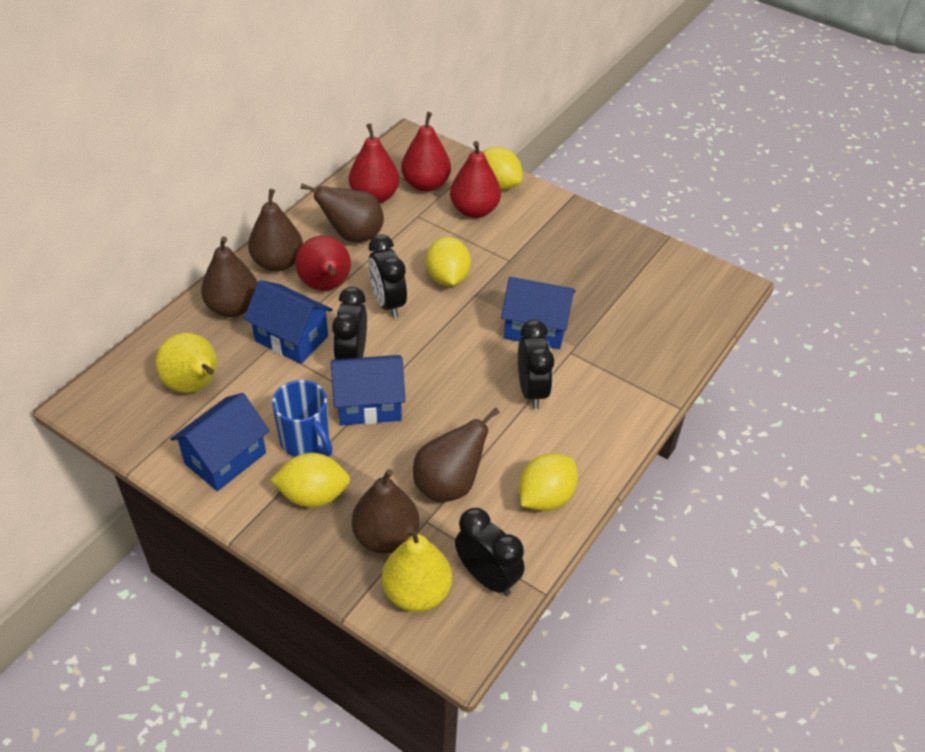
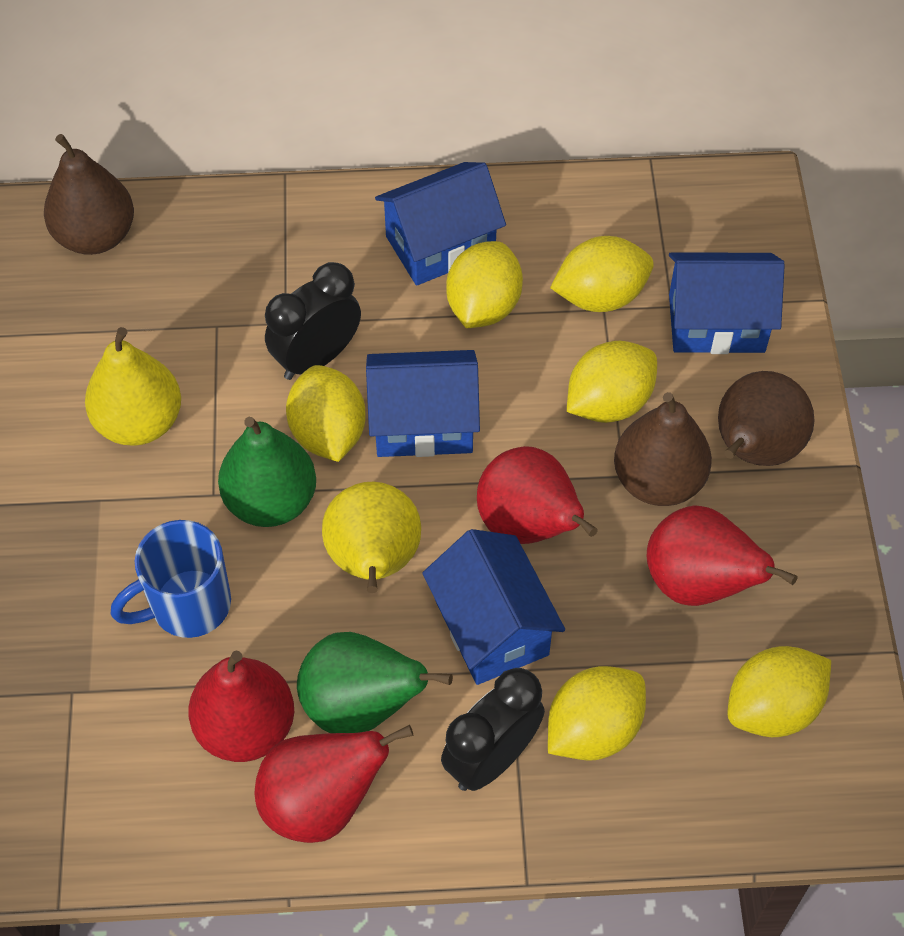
black clock: [332,287,367,359] [368,235,407,318] [455,508,525,596] [518,320,554,409] = 4 -> [265,262,361,380] [441,668,545,791] = 2
brown pear: [201,236,258,317] [248,189,303,272] [300,183,384,242] [352,469,419,554] [413,408,500,502] = 5 -> [44,134,134,255] [614,392,712,506] [718,371,815,466] = 3
green pear: none = 0 -> [218,417,316,527] [297,632,453,733] = 2
yellow lemon: [271,453,350,508] [426,237,471,286] [482,147,522,190] [519,453,578,511] = 4 -> [286,365,366,462] [446,241,523,328] [548,666,646,760] [550,236,654,312] [567,341,657,423] [728,646,831,737] = 6

